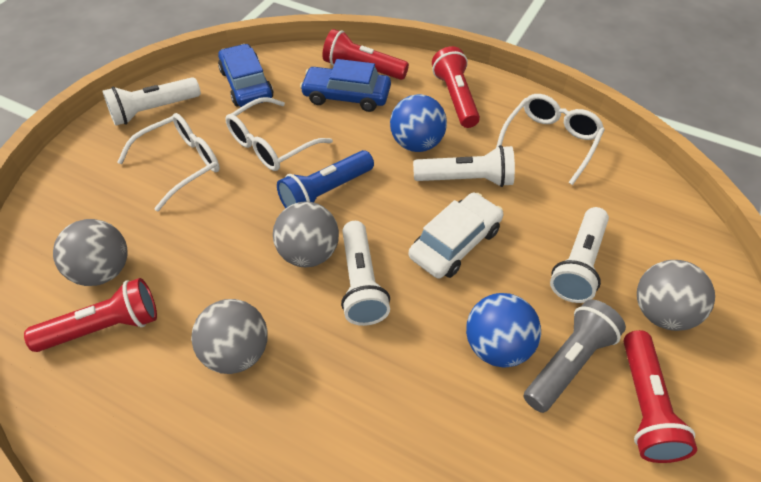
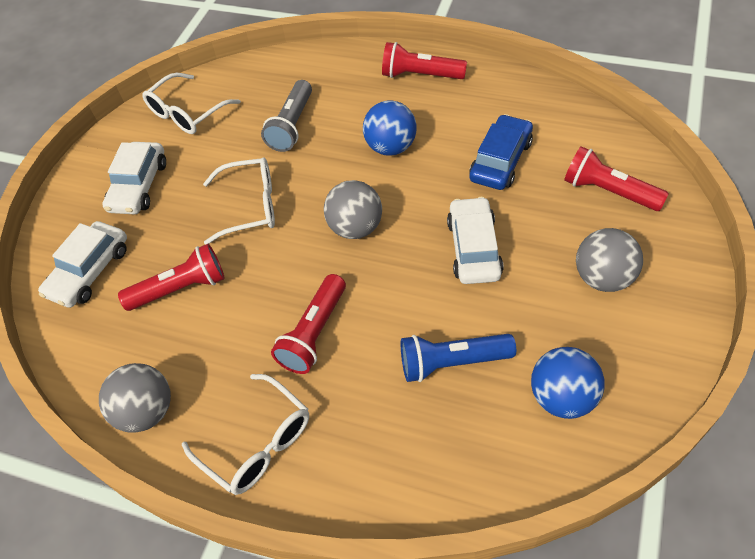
blue car: [218,44,273,107] [300,59,391,112] = 2 -> [469,114,533,190] = 1
grey ball: [53,219,128,286] [191,299,268,374] [273,202,339,267] [637,260,715,331] = 4 -> [99,363,171,433] [324,180,382,239] [576,228,643,292] = 3
white car: [409,193,503,278] = 1 -> [38,221,127,308] [102,142,166,214] [447,197,504,284] = 3
white flashlight: [102,77,201,126] [341,221,390,326] [413,145,515,187] [550,207,609,303] = 4 -> none = 0

